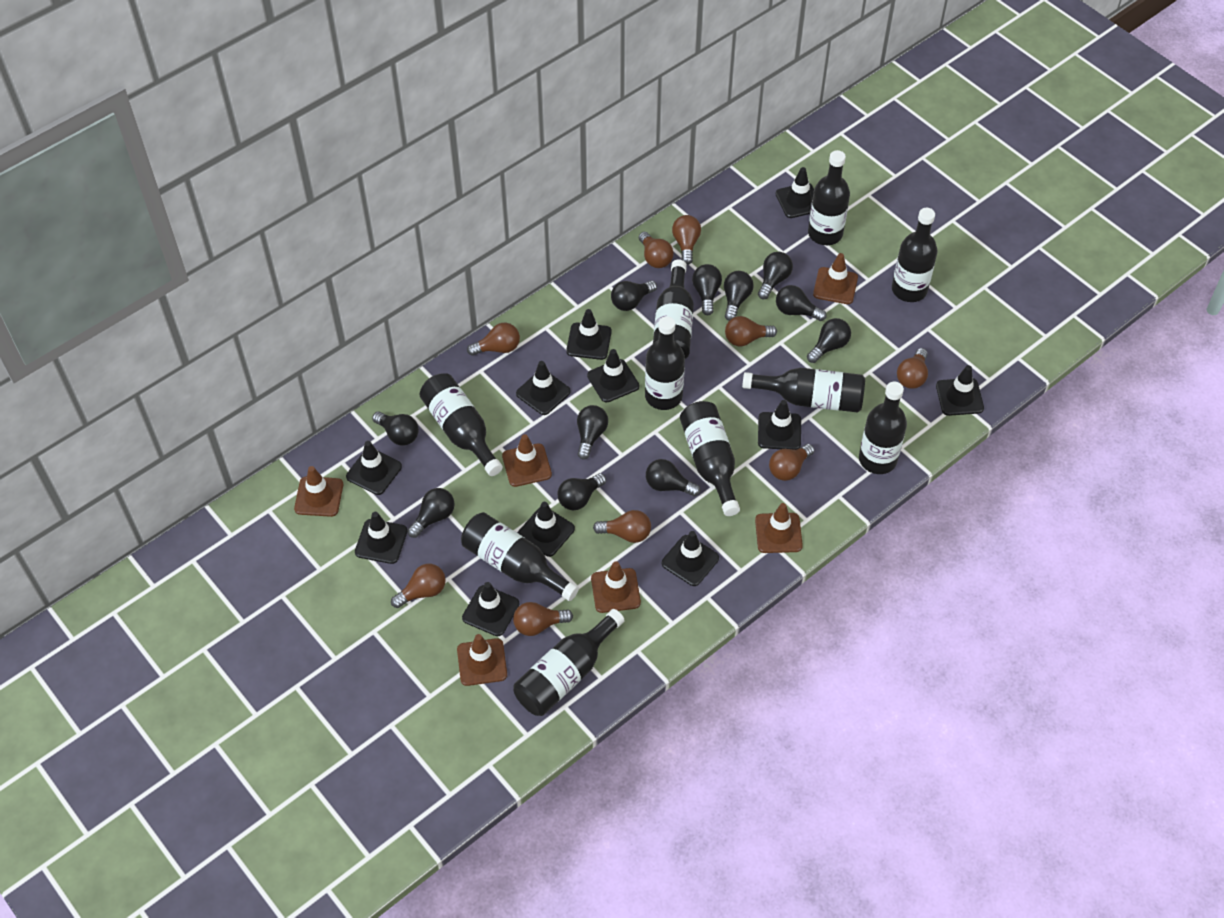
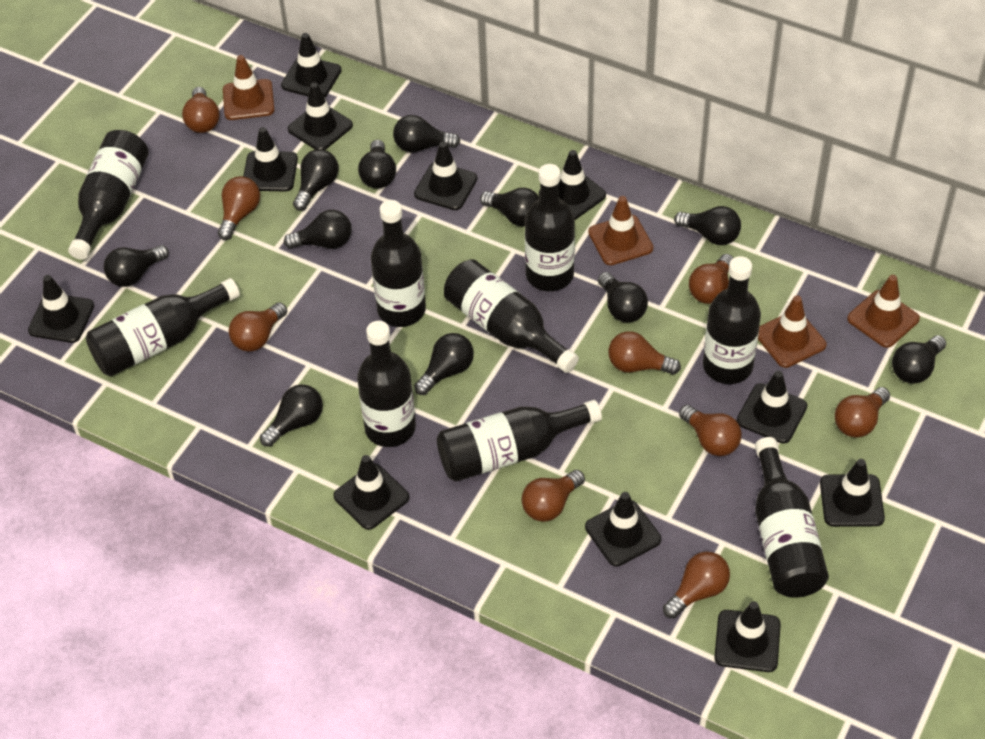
black bottle: [419,373,503,476] [461,512,579,601] [514,609,625,716] [645,316,685,410] [653,259,694,359] [680,401,740,516] [742,368,865,413] [808,150,850,245] [859,382,907,474] [892,208,937,302] = 10 -> [68,130,149,260] [86,278,240,376] [357,321,416,447] [371,200,426,327] [437,400,602,482] [444,259,579,373] [525,164,575,291] [703,256,761,384] [755,437,829,598] = 9
brown traffic cone: [294,466,343,517] [457,634,507,686] [502,434,552,487] [591,561,641,613] [755,503,803,553] [813,253,858,304] = 6 -> [223,55,274,120] [588,196,653,265] [758,295,827,368] [847,275,920,348] = 4

